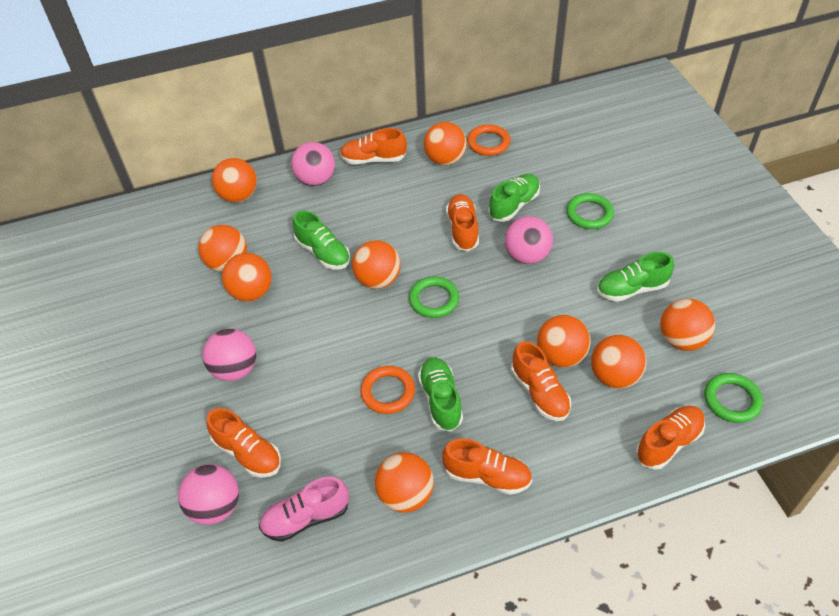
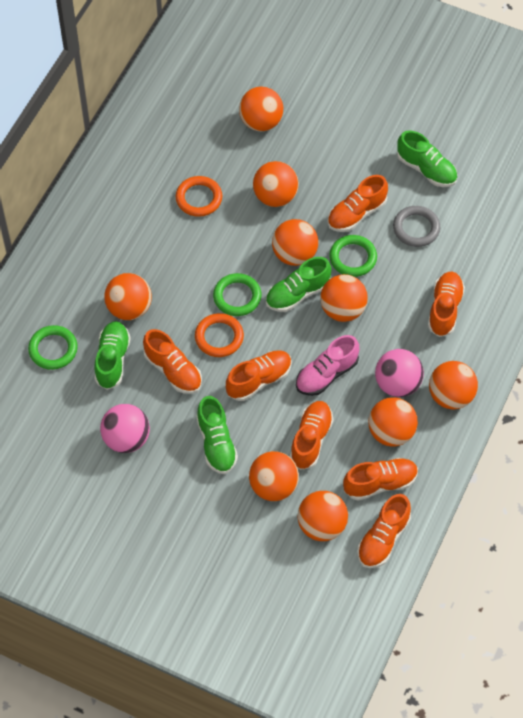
grey ring: none = 0 -> [393,206,440,247] = 1
orange shoe: [206,408,281,478] [340,128,407,164] [442,439,532,495] [446,194,479,252] [511,341,571,421] [636,406,705,470] = 6 -> [143,329,202,394] [226,350,292,401] [290,401,333,470] [328,175,388,232] [343,458,418,500] [357,494,411,568] [428,272,465,337] = 7
pink ball: [178,464,239,525] [203,329,256,381] [291,142,335,186] [505,216,553,264] = 4 -> [100,404,150,453] [375,349,424,397] = 2

